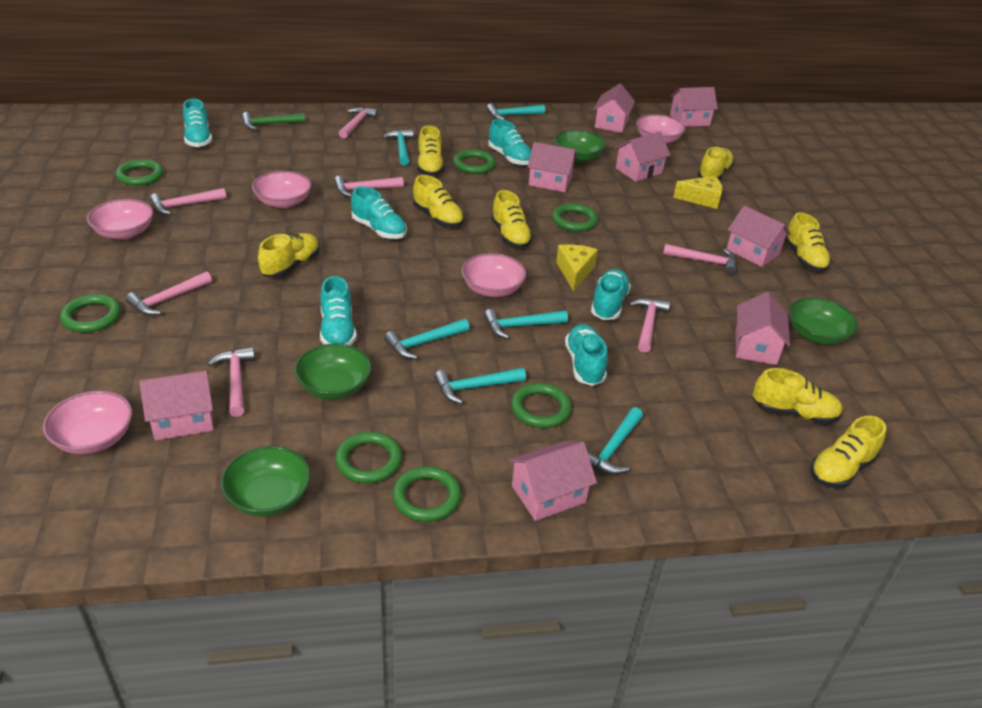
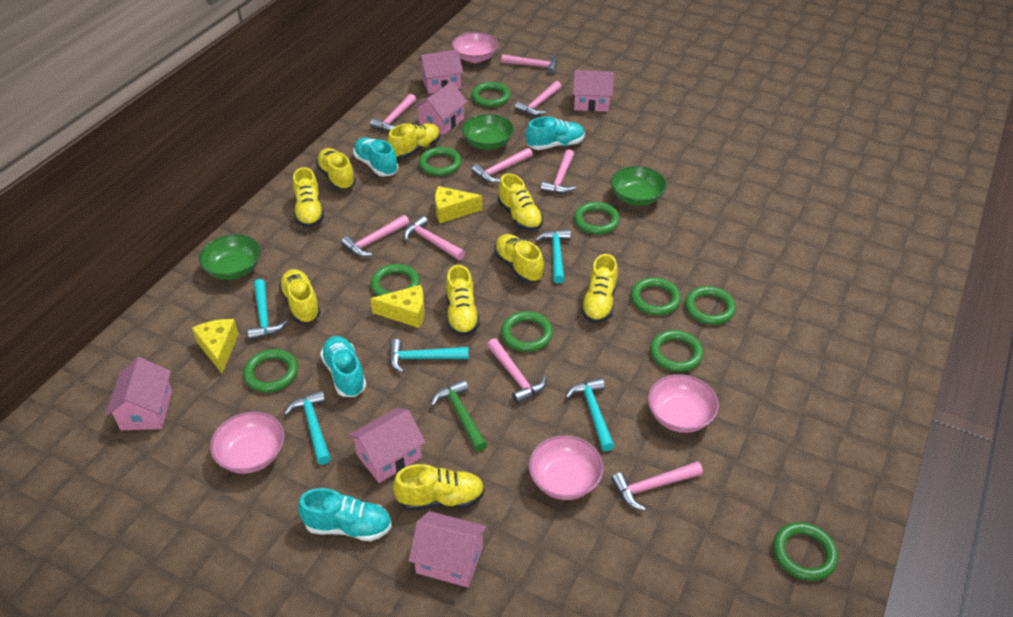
green bowl: [221,446,311,516] [294,344,372,399] [554,130,606,162] [789,297,858,345] = 4 -> [199,234,261,280] [462,114,514,150] [611,166,667,206] = 3
green ring: [60,294,121,333] [115,159,164,186] [335,432,402,483] [392,466,461,522] [453,149,496,174] [511,383,572,428] [552,203,598,232] = 7 -> [243,349,298,392] [370,264,420,296] [419,147,462,176] [471,82,511,107] [501,311,553,352] [574,202,620,234] [631,277,681,315] [650,330,703,372] [685,286,736,325] [773,522,838,581] = 10
pink bowl: [43,391,132,454] [87,199,153,240] [252,171,311,208] [461,253,526,297] [636,114,685,144] = 5 -> [210,411,285,474] [452,32,498,63] [529,435,604,500] [648,374,719,433] = 4
pink hammer: [126,271,212,316] [150,188,226,215] [208,347,255,417] [334,176,404,197] [339,107,378,139] [629,298,670,353] [663,244,736,275] = 7 -> [341,215,409,257] [370,94,416,131] [403,216,465,260] [471,147,533,183] [487,338,546,404] [501,55,557,75] [515,81,562,116] [541,149,576,194] [611,461,703,511] = 9
pink house: [139,371,214,440] [509,441,597,521] [527,142,577,192] [594,84,635,133] [615,132,671,182] [670,87,718,127] [727,206,791,267] [736,292,790,365] = 8 -> [106,357,172,430] [348,408,425,483] [408,511,487,588] [414,82,467,135] [418,49,463,94] [573,70,614,112] = 6
turquoise hammer: [383,129,413,165] [384,319,470,359] [434,368,526,404] [484,309,568,339] [487,103,545,120] [587,407,643,475] = 6 -> [247,279,287,340] [284,390,331,465] [389,339,469,373] [535,229,571,284] [565,378,615,451] = 5
turquoise shoe: [183,99,212,147] [320,276,357,345] [351,186,407,239] [488,119,531,166] [565,324,608,386] [591,269,631,320] = 6 -> [298,488,392,541] [320,336,366,397] [353,138,398,177] [526,117,585,150] = 4
yellow cheese: [556,244,598,291] [673,176,722,209] = 2 -> [192,319,239,373] [370,285,425,328] [435,186,482,223] = 3
yellow shoe: [258,233,320,278] [413,175,464,228] [417,126,444,176] [491,190,533,249] [698,147,734,180] [753,368,843,424] [785,212,831,272] [810,416,886,488] = 8 -> [279,269,321,323] [293,167,324,228] [316,148,356,190] [387,123,440,159] [393,464,485,510] [446,265,480,336] [494,234,544,283] [498,173,543,231] [581,254,618,323] = 9

